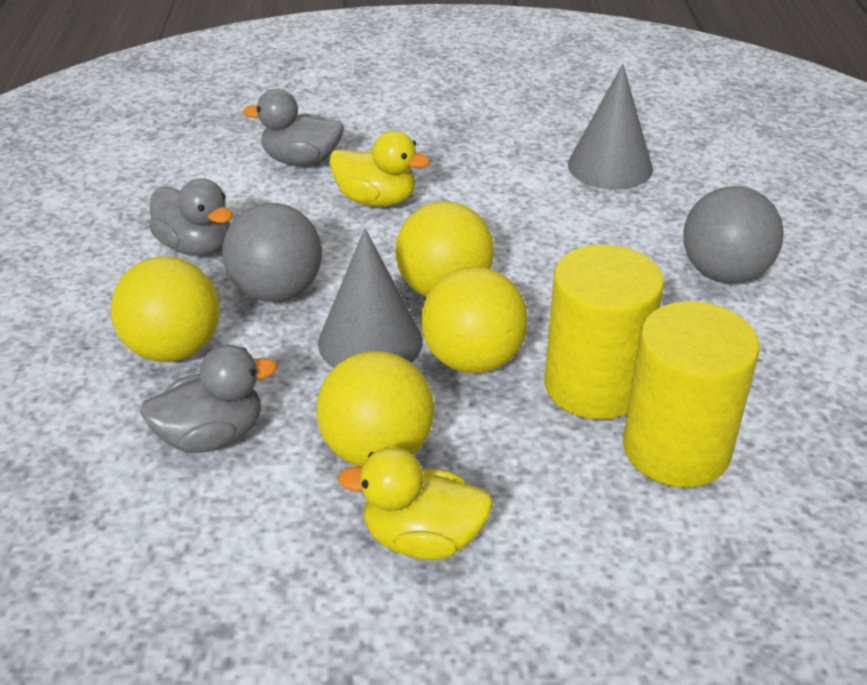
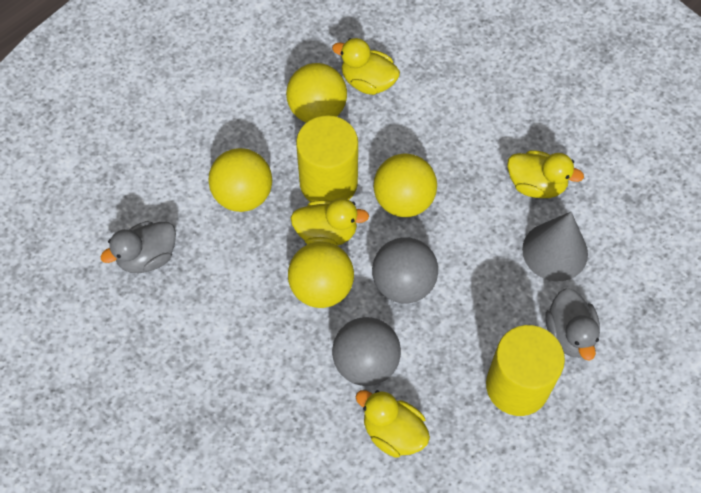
grey cone: [318,228,423,368] [568,64,653,190] = 2 -> [522,212,588,281] = 1
grey duck: [140,345,277,453] [149,178,233,256] [243,89,344,166] = 3 -> [100,221,176,273] [546,288,600,361] = 2
yellow duck: [329,131,430,207] [338,447,493,560] = 2 -> [291,198,369,246] [332,38,400,95] [356,390,430,458] [507,150,584,198] = 4

